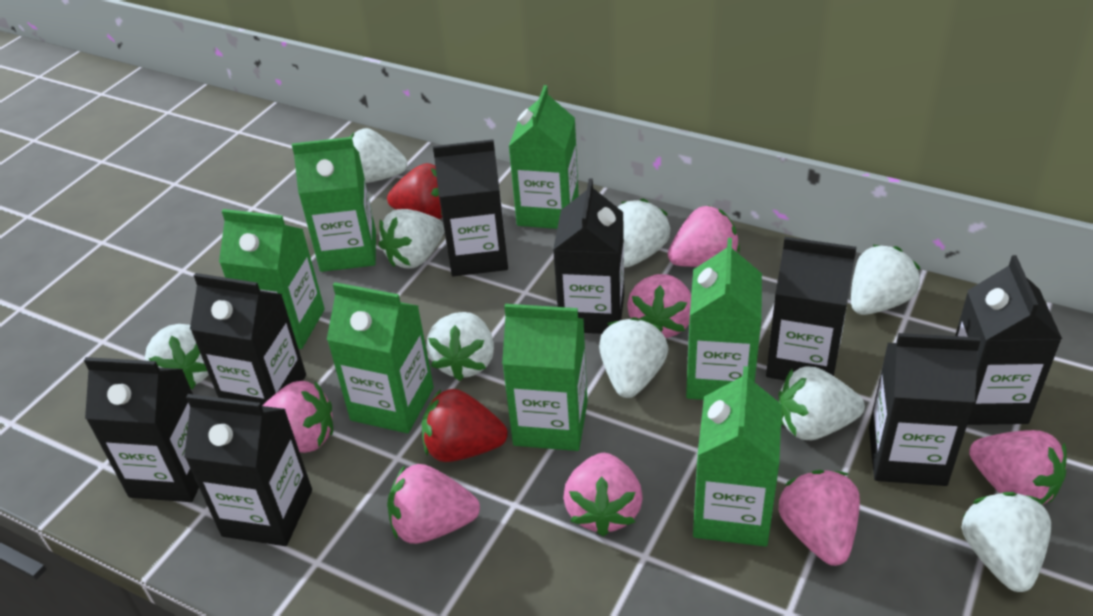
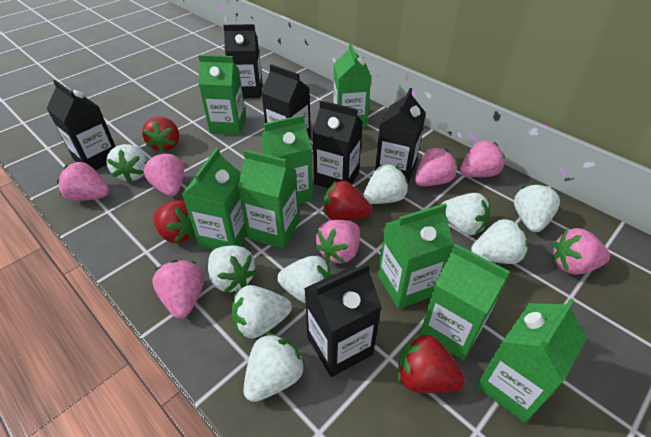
black carton: [84,357,199,502] [184,394,312,546] [190,273,306,406] [433,139,508,276] [553,178,624,334] [766,237,857,381] [869,333,981,486] [955,255,1062,425] = 8 -> [47,80,116,171] [223,24,263,98] [261,64,311,139] [304,263,382,377] [312,100,363,189] [375,88,426,184] = 6
green carton: [219,209,325,349] [292,137,376,272] [327,282,434,433] [502,304,588,451] [508,85,579,229] [686,238,762,400] [693,366,782,547] = 7 -> [182,148,247,250] [198,55,246,135] [237,150,299,249] [261,115,313,204] [333,43,371,127] [378,203,454,309] [420,244,510,360] [476,298,587,423] = 8
red strawberry: [387,163,442,219] [421,389,508,462] = 2 -> [142,116,179,153] [153,200,194,243] [324,180,372,221] [398,333,465,393] = 4

